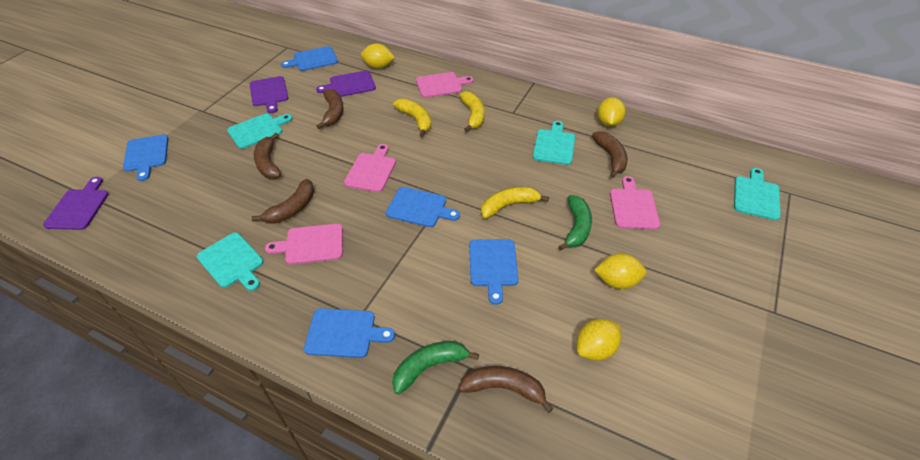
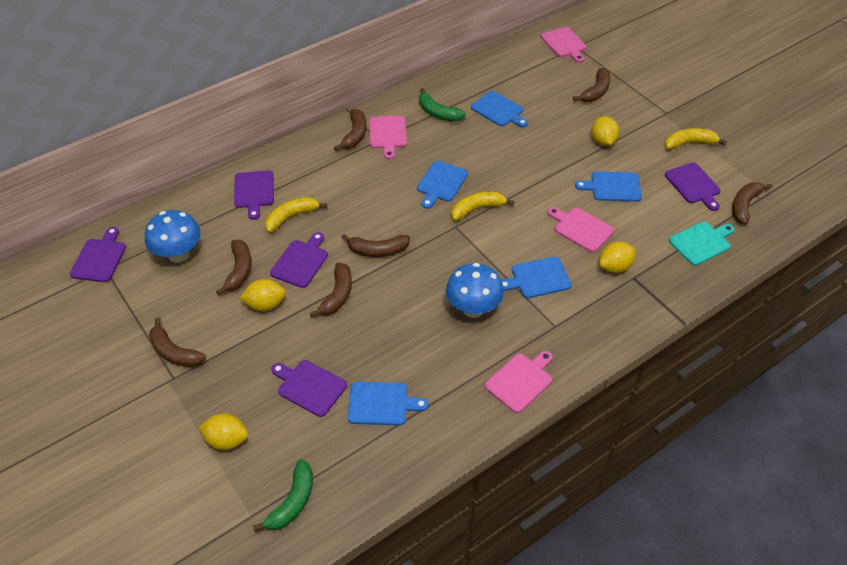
blue mushroom: none = 0 -> [145,210,201,263] [446,263,504,318] = 2
brown banana: [252,179,314,224] [254,133,281,179] [316,89,344,129] [459,366,553,413] [592,131,628,178] = 5 -> [149,318,206,367] [216,240,252,295] [310,262,352,318] [334,109,366,151] [342,234,410,257] [573,68,610,102] [732,182,772,225] = 7
purple cutting board: [43,177,109,230] [250,76,288,113] [316,71,376,97] = 3 -> [70,227,126,282] [234,170,274,220] [270,232,328,288] [271,360,347,417] [665,162,721,211] = 5
turquoise cutting board: [197,232,264,291] [227,113,293,149] [533,121,575,165] [734,168,781,220] = 4 -> [669,222,735,266] = 1

